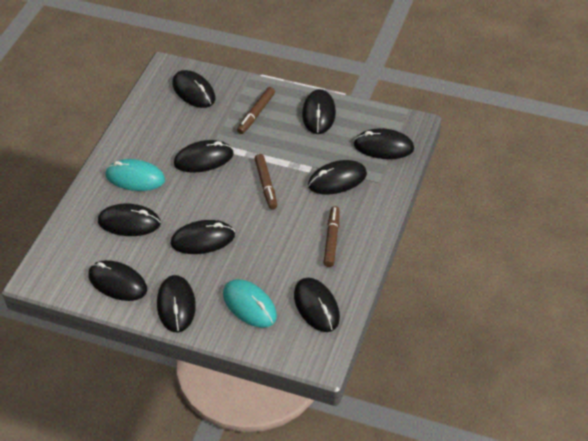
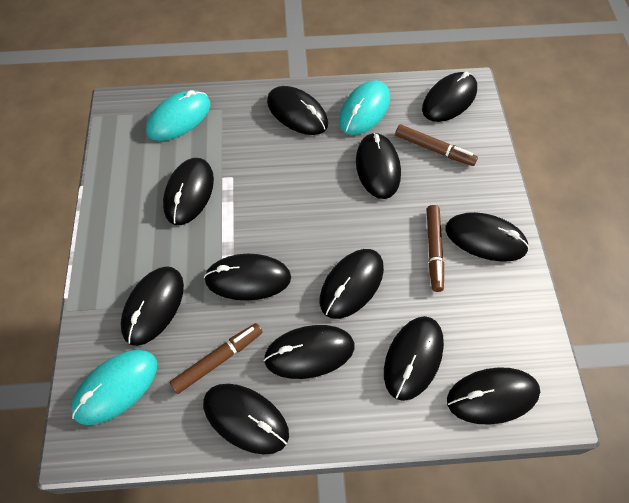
black mouse: [88,260,147,301] [98,203,161,236] [157,275,196,333] [171,220,235,254] [173,70,215,108] [174,140,234,173] [294,278,340,332] [302,89,336,134] [308,160,367,194] [354,128,414,159] = 10 -> [121,266,184,346] [163,158,214,225] [203,384,289,455] [204,254,291,300] [264,325,355,379] [267,86,328,135] [320,249,384,319] [356,132,401,199] [384,316,444,401] [422,71,477,122] [445,212,529,262] [447,367,540,425] = 12
turquoise mouse: [105,159,165,191] [223,279,277,328] = 2 -> [71,350,157,425] [146,90,210,141] [339,80,390,135] = 3

